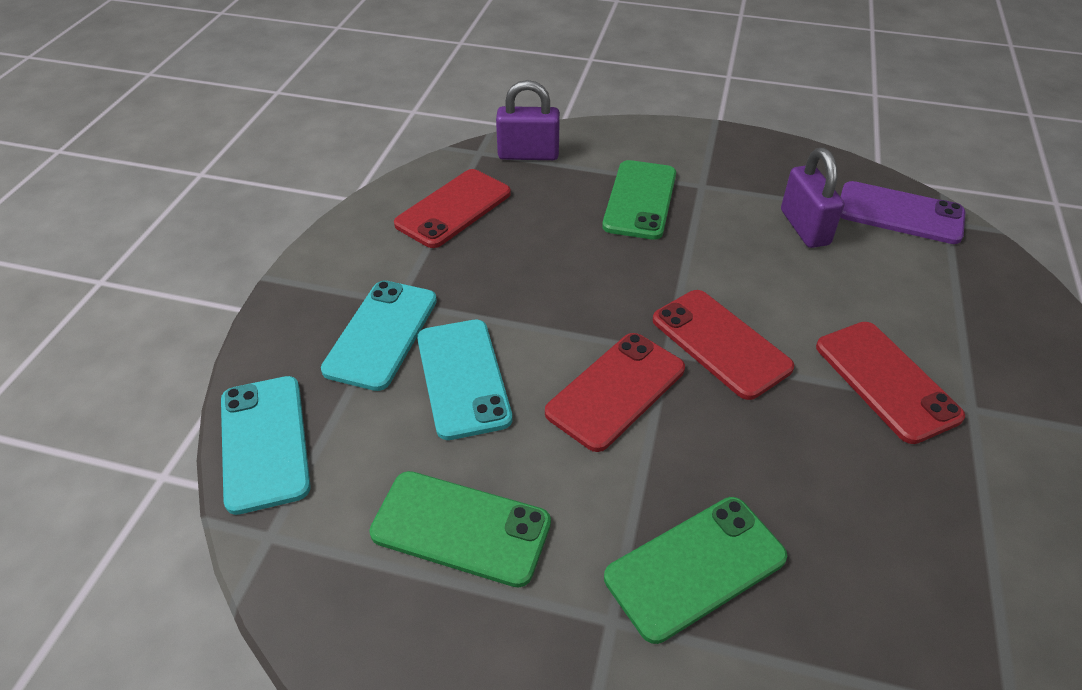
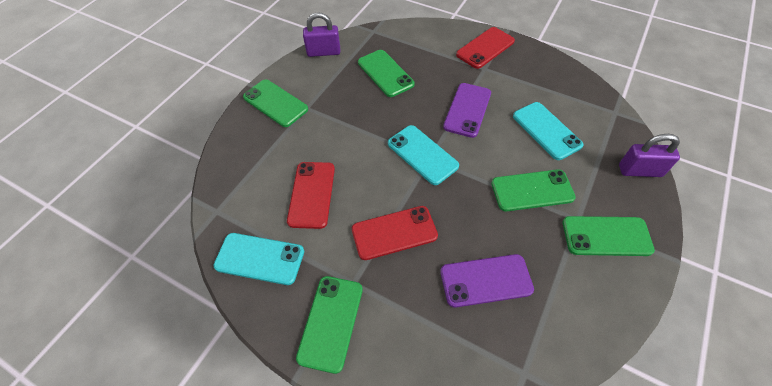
green phone: [369,471,551,588] [602,160,676,240] [604,497,787,644] = 3 -> [243,79,308,127] [296,276,363,374] [358,50,415,97] [491,169,576,211] [563,216,655,256] = 5
purple phone: [840,181,965,244] = 1 -> [440,254,534,308] [443,83,491,138] = 2
red phone: [394,169,511,248] [545,333,685,452] [653,290,794,400] [816,322,965,444] = 4 -> [287,162,335,229] [352,206,438,260] [456,27,515,69] = 3

